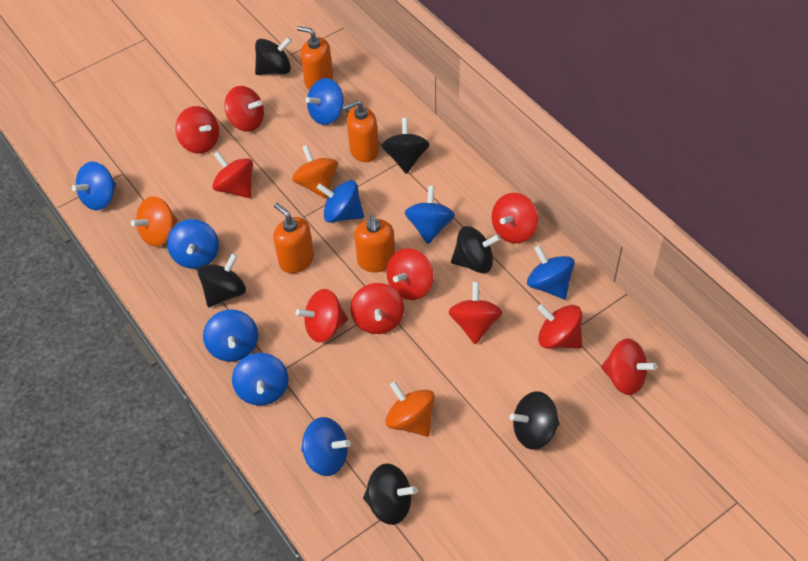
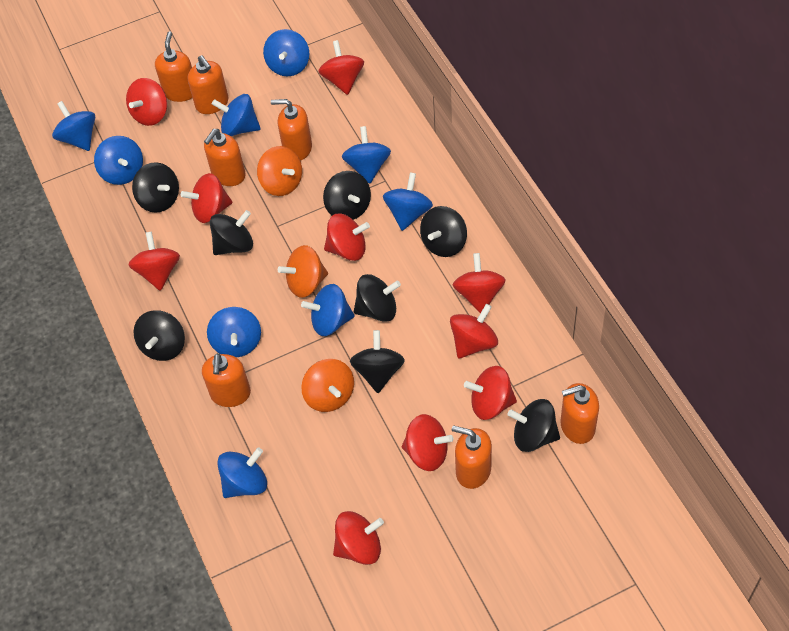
black spinning top: [198,253,246,307] [255,37,292,75] [363,463,418,525] [382,118,430,174] [451,226,501,273] [509,391,560,450] = 6 -> [132,162,179,213] [133,310,185,361] [210,210,253,255] [323,171,371,220] [350,330,405,393] [354,274,401,322] [420,206,467,257] [508,399,560,452] = 8
orange soap dispenser: [273,203,314,273] [297,26,333,90] [342,100,379,162] [354,214,395,272] = 4 -> [155,31,192,102] [188,55,229,114] [202,353,251,407] [204,129,245,186] [271,99,312,161] [452,425,492,489] [560,383,599,444] = 7

